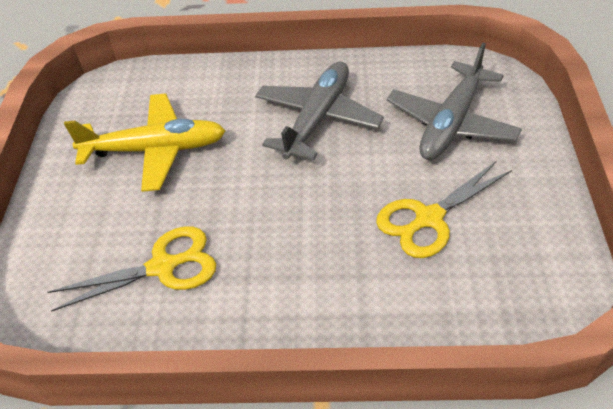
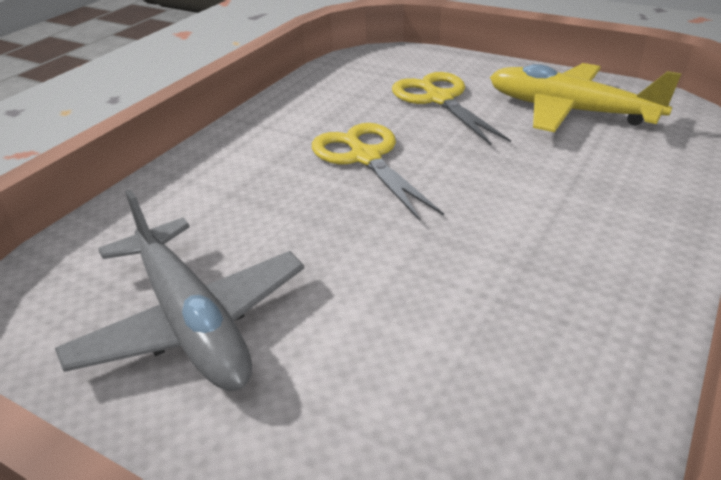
grey plane: [255,62,384,160] [386,43,522,160] = 2 -> [55,190,304,391] = 1

